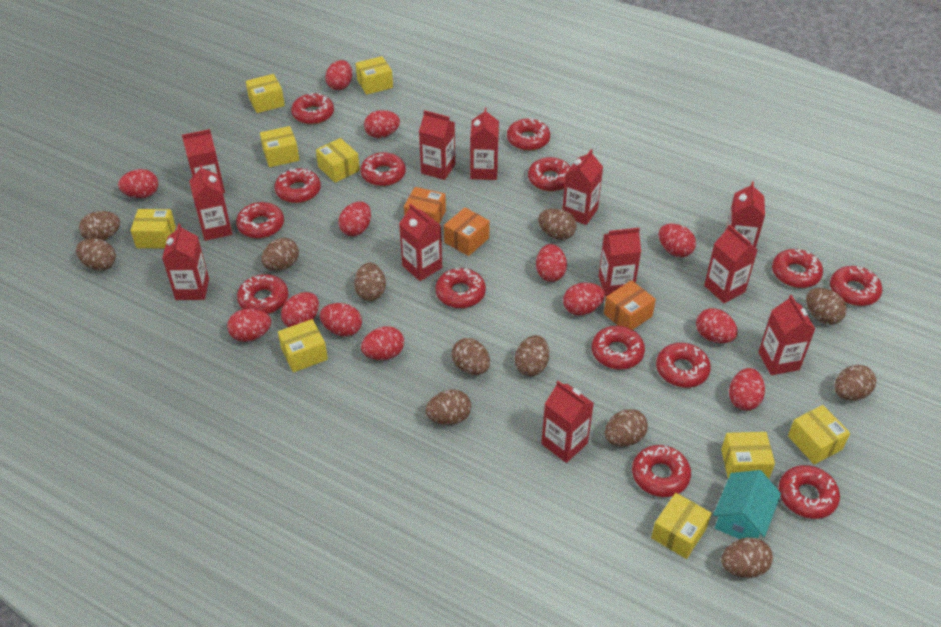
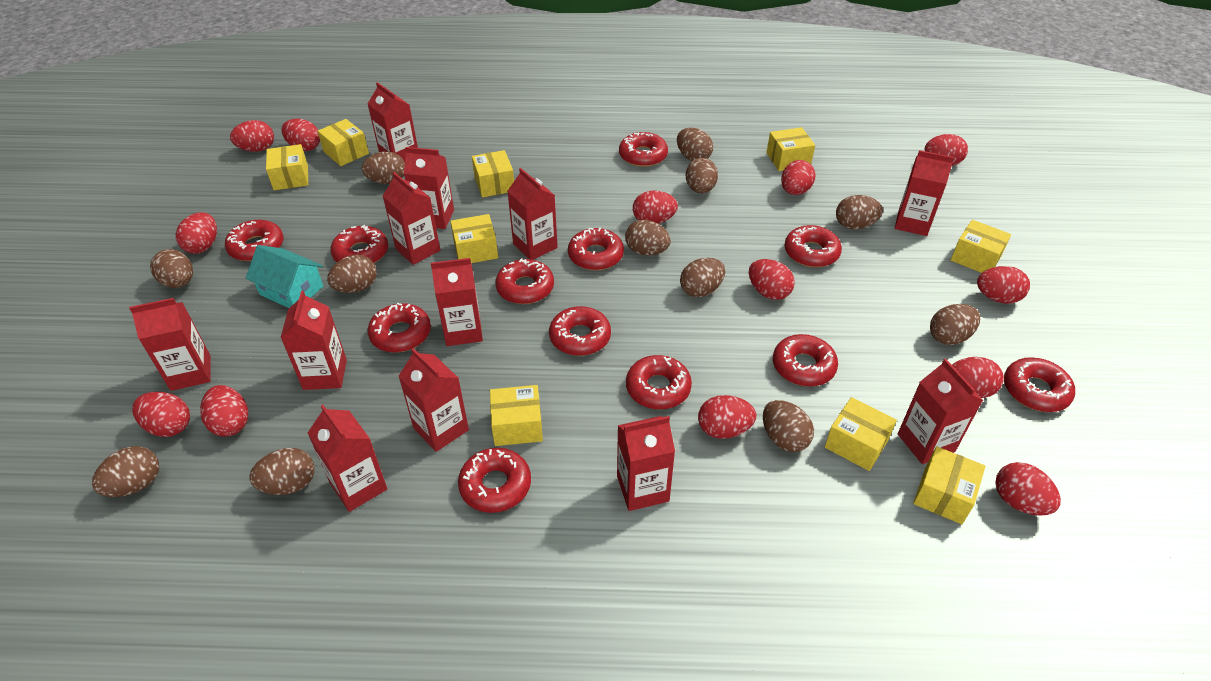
orange box: [404,187,446,224] [444,208,490,256] [604,280,656,330] = 3 -> none = 0
red donut: [236,202,284,239] [237,274,288,314] [275,168,321,203] [291,93,334,125] [360,152,406,186] [435,268,486,308] [507,118,550,151] [528,157,570,191] [592,326,645,370] [632,445,691,497] [656,343,711,388] [772,249,823,288] [779,465,840,519] [830,266,882,306] = 14 -> [225,220,283,261] [331,225,388,263] [368,303,431,352] [458,448,531,513] [495,258,554,304] [549,306,611,356] [568,228,624,271] [619,132,668,167] [626,355,692,409] [773,334,838,387] [784,225,842,267] [1004,357,1075,412] = 12

